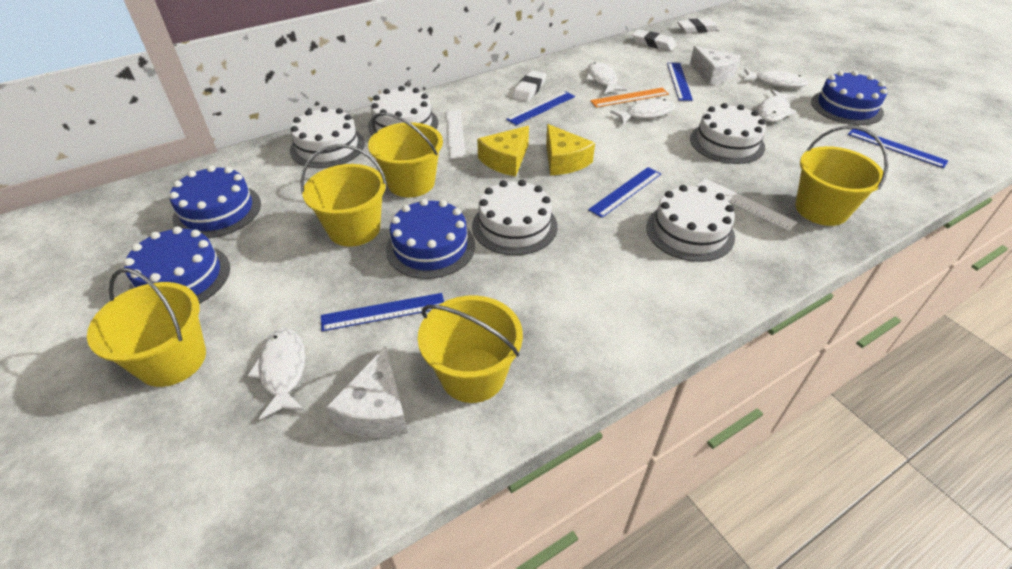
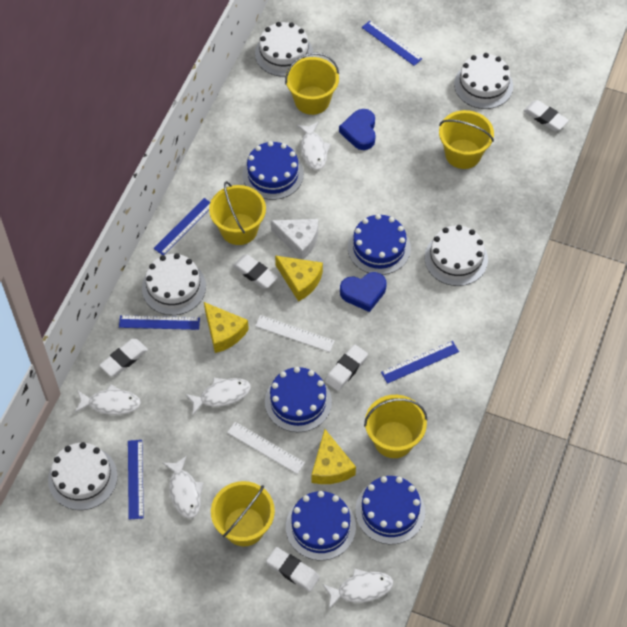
blue cake: [124,226,230,304] [170,165,261,238] [386,199,475,279] [811,71,887,125] = 4 -> [242,141,304,200] [265,367,332,432] [286,491,356,560] [348,214,411,275] [355,476,425,544] = 5
blue heart: none = 0 -> [339,109,376,150] [340,272,387,312] = 2
orange ruler: [590,88,669,108] = 1 -> none = 0
white cheese: [326,346,408,438] [690,46,741,85] = 2 -> [271,219,318,260] = 1
white eraser: [512,70,547,102] [632,30,676,51] [677,18,719,33] = 3 -> [99,339,148,377] [232,254,278,289] [266,547,320,592] [325,345,368,391] [523,100,569,131] = 5
yellow cheese: [477,126,529,176] [546,124,595,175] = 2 -> [204,302,249,353] [275,256,323,302] [311,429,356,484] = 3

